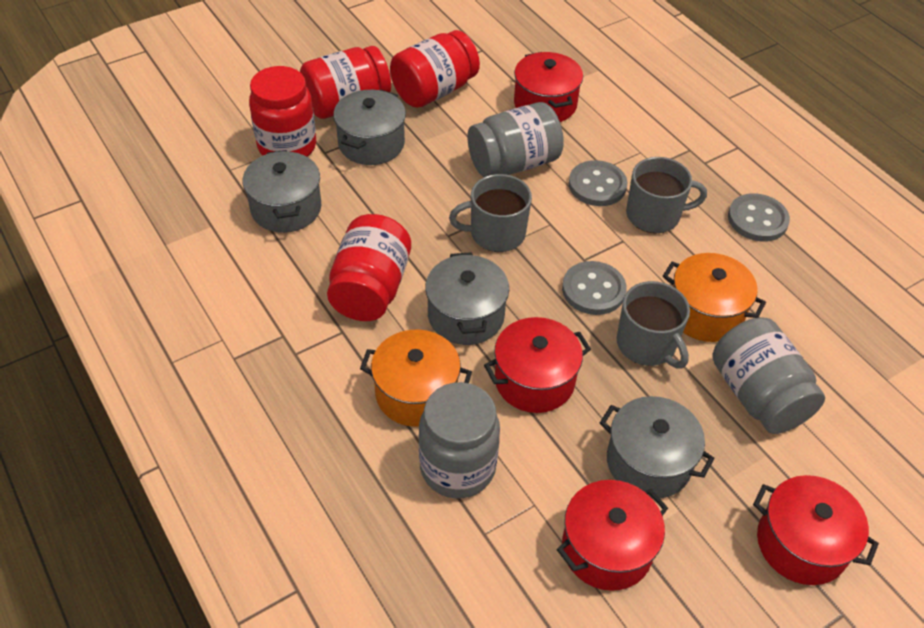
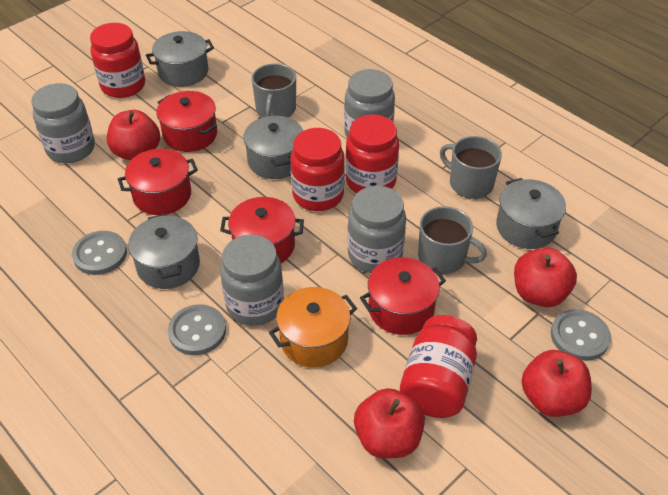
grey jar: [419,382,500,499] [467,102,564,177] [712,318,825,434] = 3 -> [31,83,95,163] [220,234,284,326] [344,69,395,138] [347,186,406,273] = 4
orange pot: [360,329,472,427] [663,253,766,342] = 2 -> [269,287,357,368] = 1
red apple: none = 0 -> [107,110,160,160] [354,388,425,458] [514,248,577,307] [521,350,592,417] = 4

